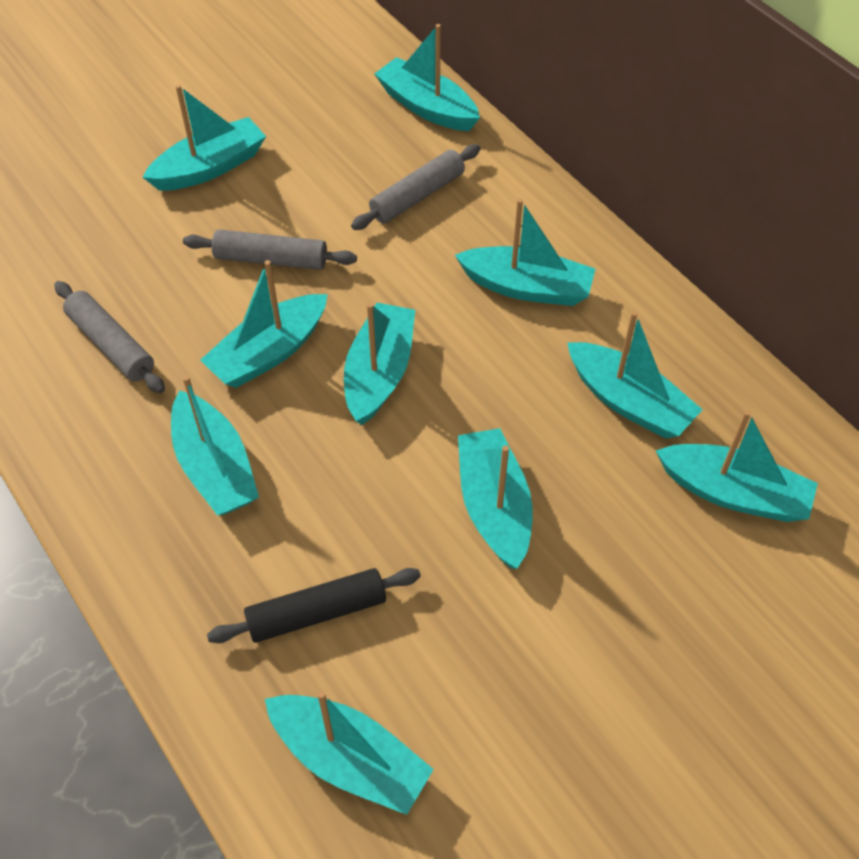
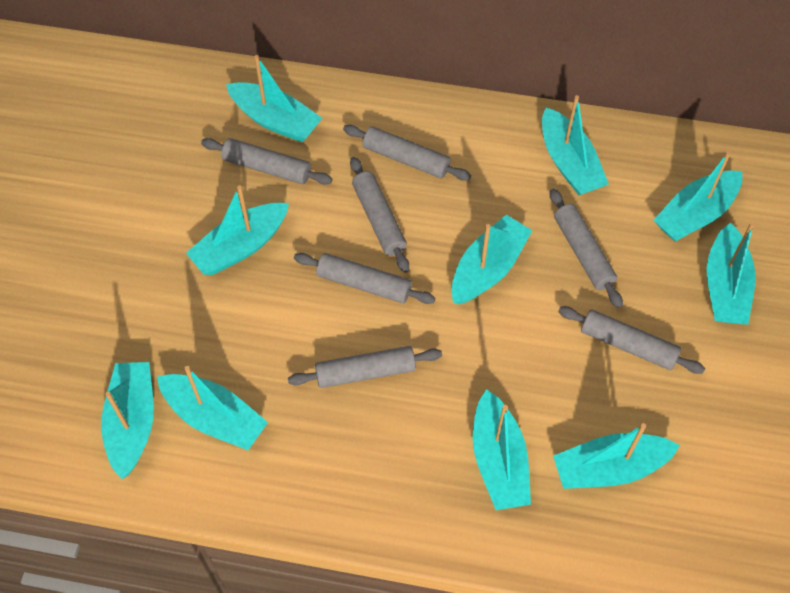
black rolling pin: [207,568,421,643] = 1 -> none = 0
grey rolling pin: [54,281,165,393] [183,229,357,270] [351,144,480,230] = 3 -> [201,138,332,185] [288,346,442,388] [294,253,435,304] [343,125,471,181] [350,157,409,272] [550,189,623,308] [558,306,705,374] = 7

